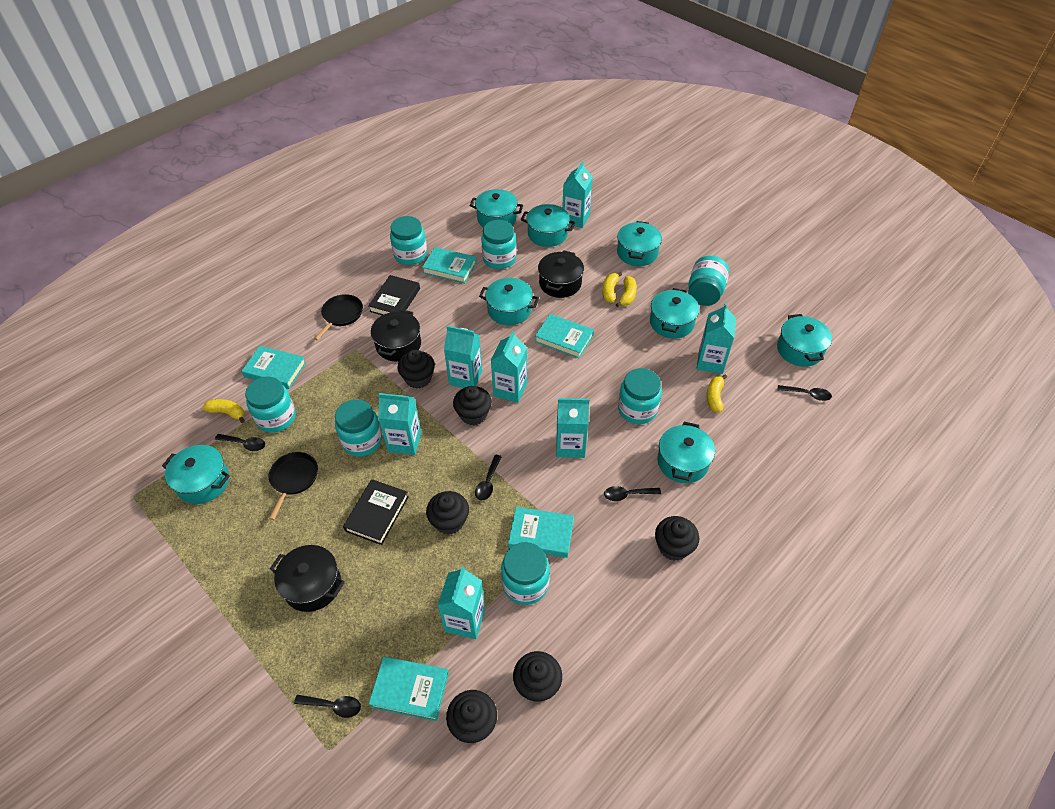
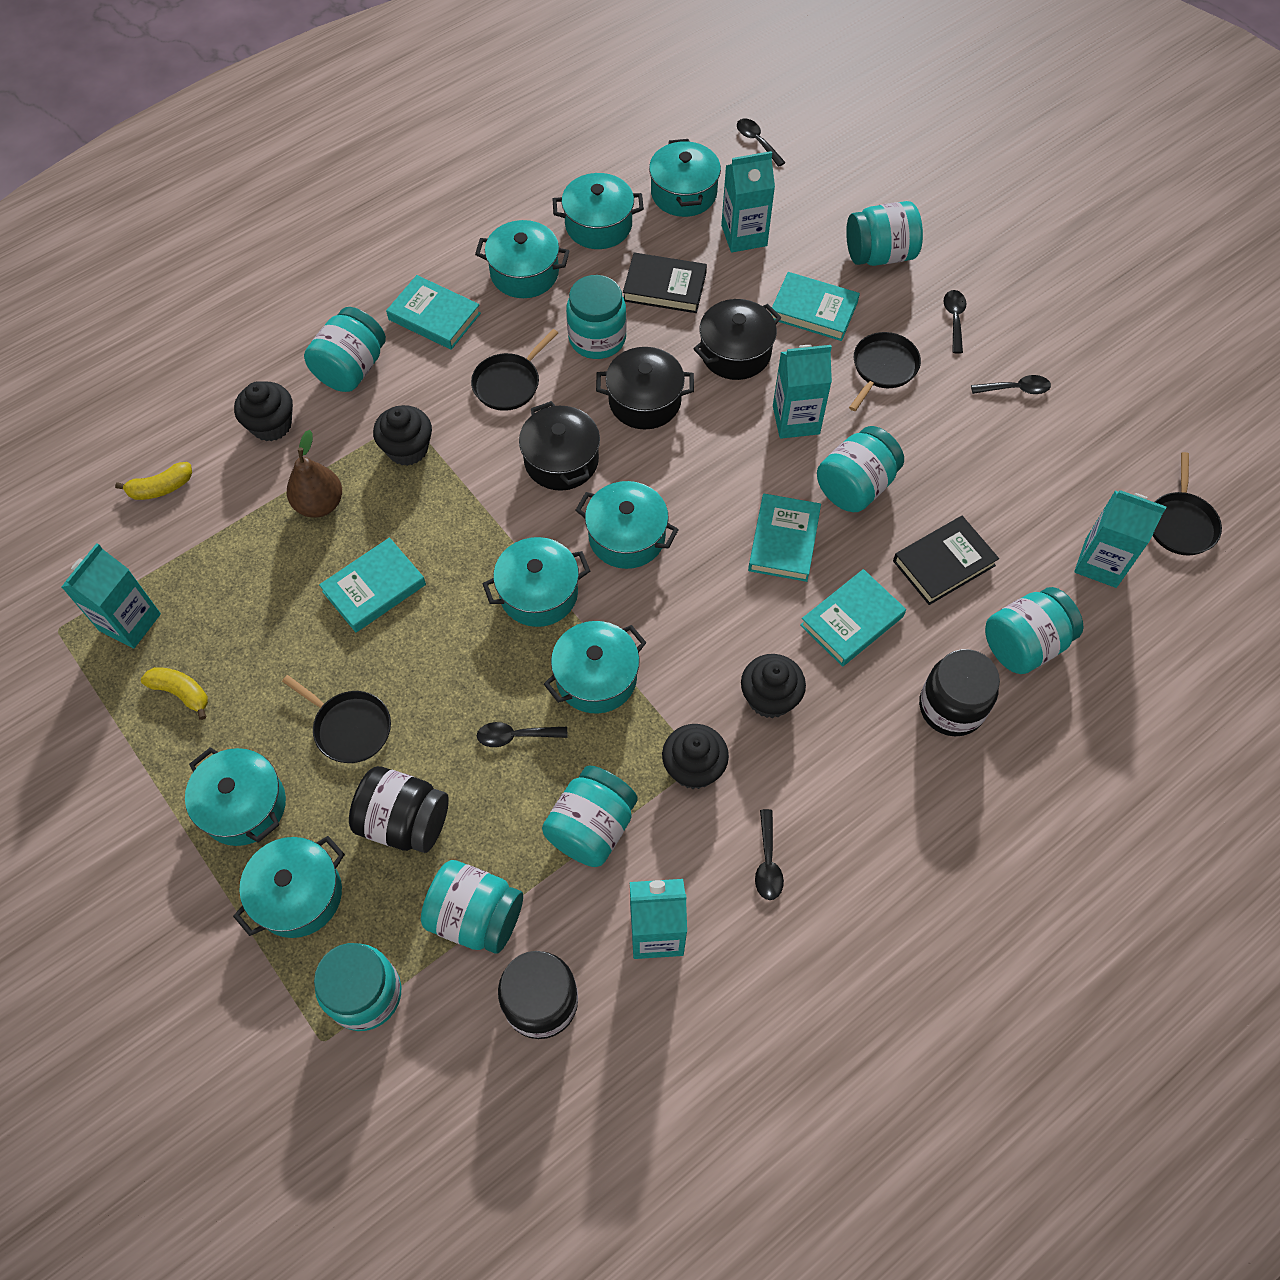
black cupcake: [397,350,435,389] [426,491,469,535] [446,690,497,743] [453,386,492,426] [513,651,562,702] [655,516,699,561] = 6 -> [234,381,293,442] [373,405,432,466] [662,724,729,789] [741,654,806,718] = 4
black jar: none = 0 -> [349,766,449,853] [498,951,578,1039] [919,649,1000,736] = 3
black pan: [269,452,318,520] [314,294,363,341] = 2 -> [282,675,391,763] [471,329,558,411] [849,332,921,411] [1152,452,1222,556] = 4
brown pear: none = 0 -> [287,430,342,518] = 1
turquoise carton: [378,393,421,455] [438,566,485,639] [444,326,482,388] [491,331,527,403] [556,398,589,458] [562,161,593,228] [696,303,736,374] = 7 -> [61,543,161,649] [630,879,687,959] [721,151,775,253] [773,345,832,439] [1074,490,1166,588] = 5
turquoise jar: [245,377,296,433] [335,399,382,456] [390,216,427,265] [481,220,517,269] [501,542,550,605] [618,368,662,424] [688,255,729,306] = 7 -> [304,307,386,392] [314,943,401,1031] [421,860,523,953] [542,765,638,867] [566,275,627,359] [817,426,904,512] [846,201,923,266] [985,587,1084,674] = 8
yellow banana: [202,399,245,423] [602,272,622,303] [616,276,637,307] [707,374,727,413] = 4 -> [115,462,192,500] [141,667,208,720] = 2

